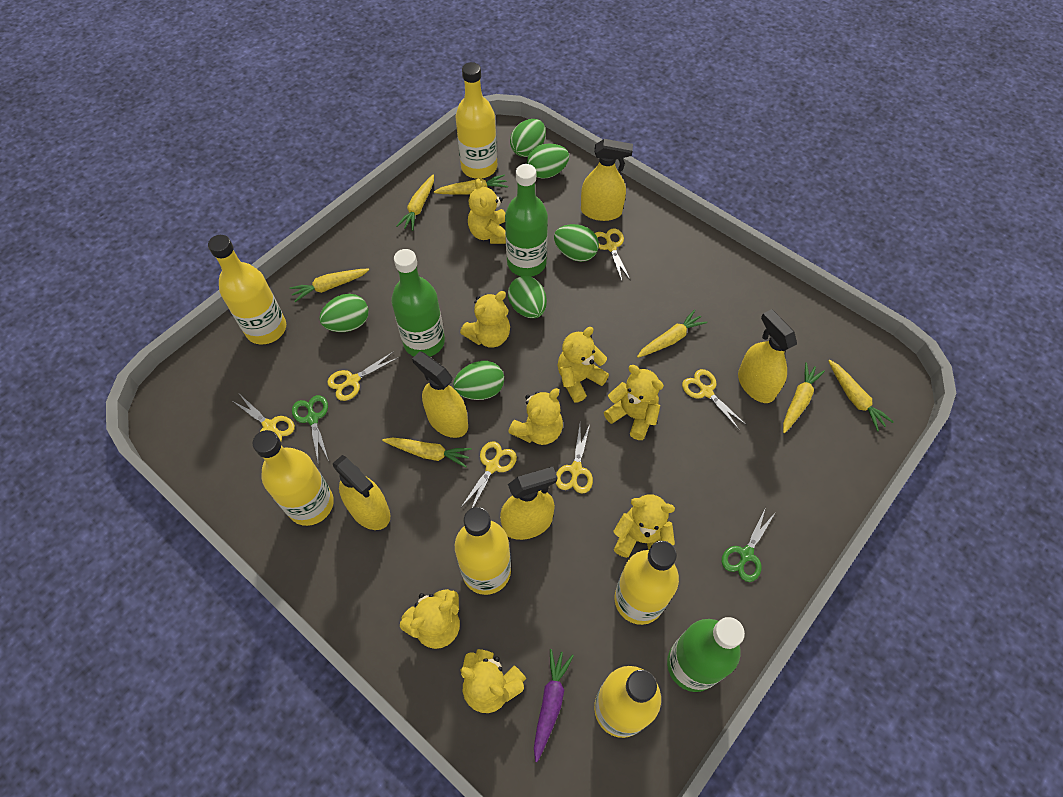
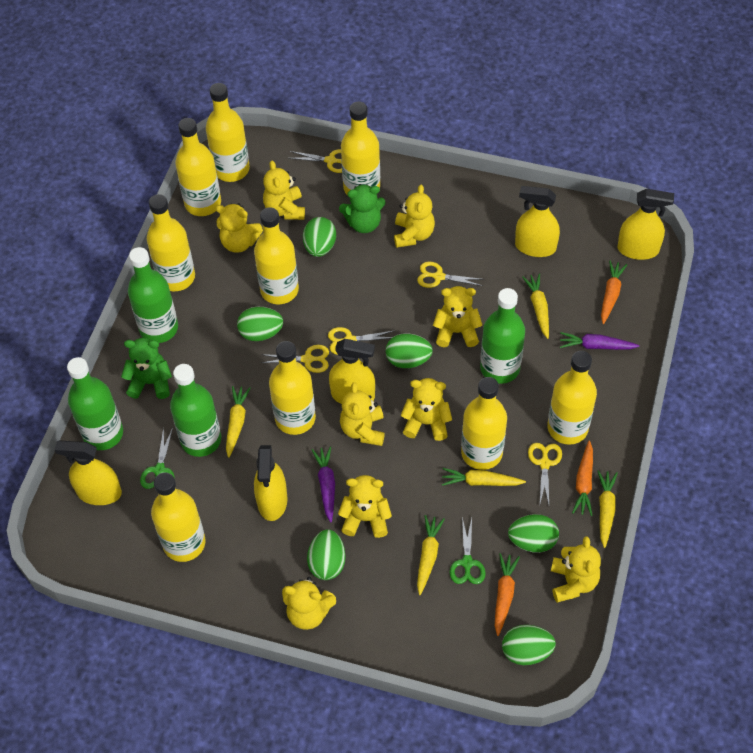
green bottle: [391,249,445,357] [505,164,548,277] [667,617,745,692] = 3 -> [67,357,123,450] [128,247,178,343] [170,364,221,457] [480,288,525,384] = 4
green teddy bear: none = 0 -> [121,338,172,399] [339,184,385,233] = 2
orange carrot: none = 0 -> [495,553,520,636] [572,441,593,516] [601,261,627,324] = 3
purple carrot: [534,649,574,762] = 1 -> [312,447,335,523] [560,332,639,350] = 2
yellow bottle: [208,235,286,345] [252,430,334,526] [455,507,511,595] [456,62,497,179] [594,666,661,738] [614,541,679,625] = 6 -> [147,194,195,291] [151,473,206,562] [175,118,221,216] [206,83,250,182] [254,207,299,304] [269,341,316,435] [341,102,380,195] [461,377,507,470] [547,351,597,445] = 9
yellow carrot: [289,268,369,302] [382,437,471,468] [397,174,434,231] [434,174,508,195] [637,309,707,358] [783,362,825,433] [828,360,893,431] = 7 -> [226,386,251,458] [417,515,445,595] [442,468,526,486] [522,274,549,339] [598,470,618,548] = 5
yellow scissors: [231,395,295,441] [327,351,399,401] [461,441,517,508] [556,424,593,494] [595,228,631,281] [682,369,746,429] = 6 -> [261,345,329,373] [289,149,342,173] [328,327,393,355] [417,262,484,288] [528,443,562,505] = 5
yellow teddy bear: [400,589,460,649] [460,291,510,348] [460,649,526,713] [468,179,506,244] [508,388,563,445] [558,327,609,403] [604,365,664,440] [614,494,675,558] = 8 -> [216,203,263,253] [263,161,305,220] [282,577,336,630] [338,475,392,538] [340,382,385,446] [394,185,435,248] [401,378,452,441] [433,286,482,347] [551,536,601,603] = 9

